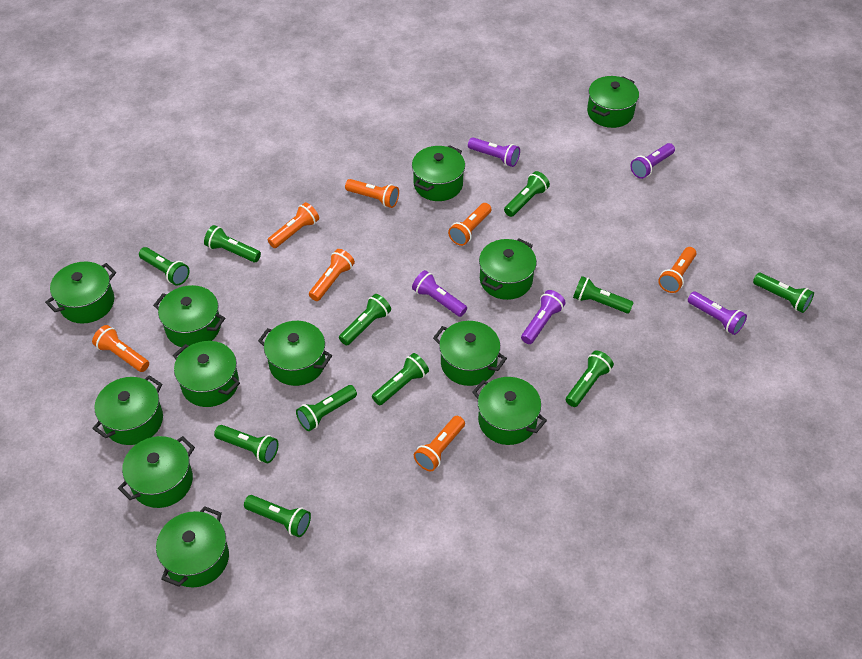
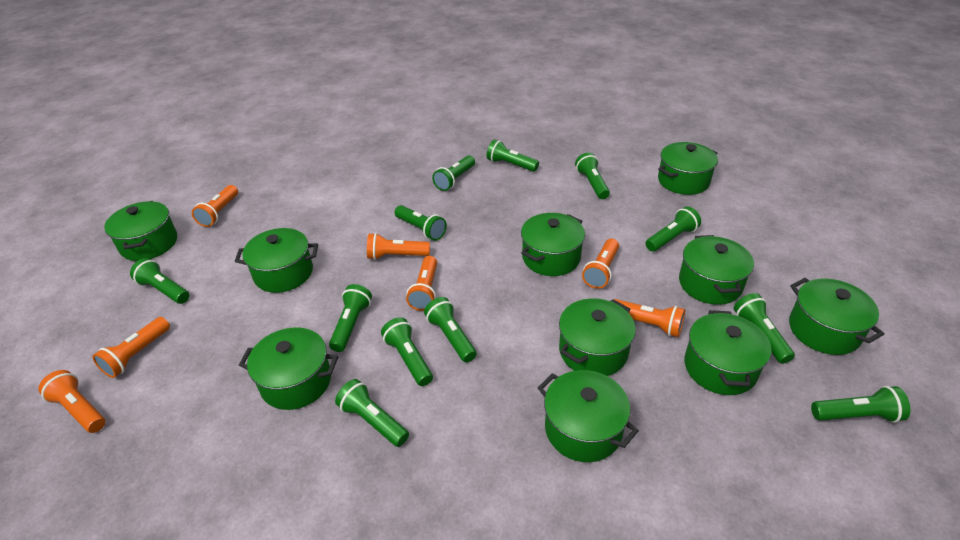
green flashlight: [139,247,189,286] [204,225,261,262] [214,425,278,463] [244,495,311,537] [296,385,357,431] [339,294,391,346] [372,353,429,405] [504,171,550,217] [566,351,614,407] [573,276,634,314] [753,273,814,313] = 11 -> [130,258,189,304] [329,284,372,352] [335,379,409,447] [381,317,433,386] [395,205,447,241] [424,297,477,362] [432,155,475,191] [487,139,539,172] [575,153,610,199] [646,207,701,252] [734,293,795,364] [811,386,910,423] = 12
green pot: [45,261,116,324] [92,375,163,445] [118,436,195,508] [153,285,225,347] [156,506,229,587] [173,341,240,407] [258,321,332,386] [412,145,465,201] [433,321,507,386] [472,377,547,445] [479,238,537,300] [587,76,639,128] = 12 -> [104,201,177,261] [235,228,318,293] [239,328,338,410] [521,213,585,276] [538,370,639,462] [559,298,636,376] [658,142,718,195] [679,235,754,305] [684,310,772,395] [789,278,884,355] = 10
purple flashlight: [412,270,467,317] [468,137,520,167] [521,290,566,344] [630,143,675,179] [688,291,747,335] = 5 -> none = 0

